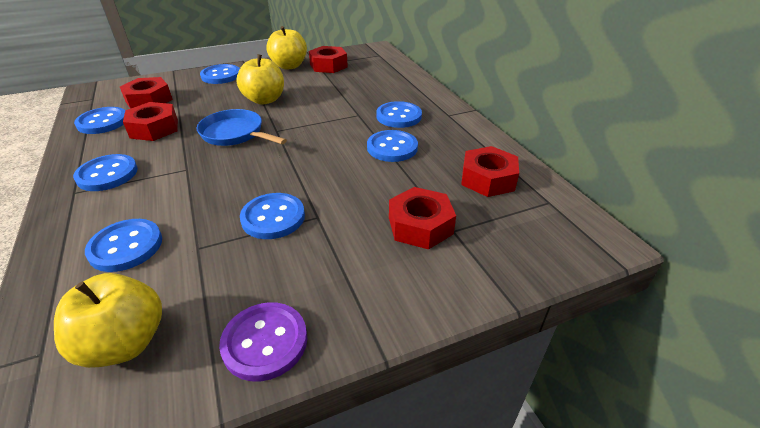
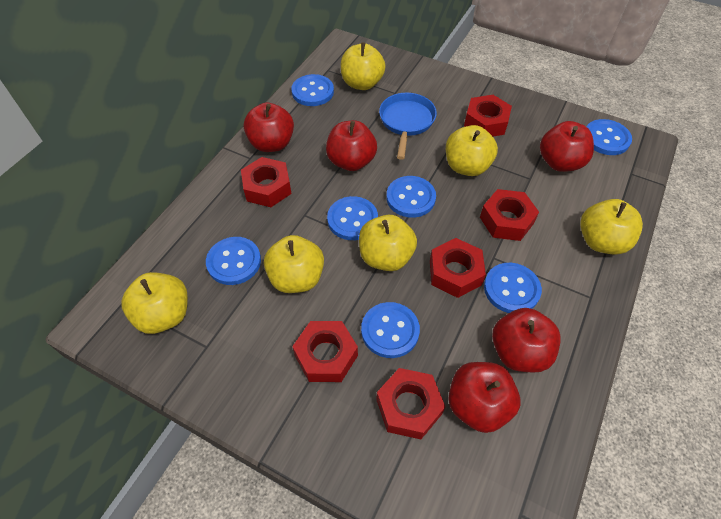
purple button: [219,302,307,381] = 1 -> none = 0
red apple: none = 0 -> [244,103,294,152] [326,121,377,171] [448,362,520,433] [492,308,561,373] [540,121,594,172] = 5
red nut: [120,77,173,109] [123,102,178,141] [309,46,348,73] [389,187,456,250] [461,146,519,197] = 5 -> [241,157,292,207] [292,321,358,382] [376,368,445,439] [430,238,486,298] [464,95,512,136] [480,189,539,241] = 6
yellow apple: [54,273,162,368] [236,54,284,105] [266,26,307,70] = 3 -> [121,272,188,334] [264,235,324,293] [341,42,386,90] [359,215,417,271] [446,125,498,176] [580,199,643,255] = 6

